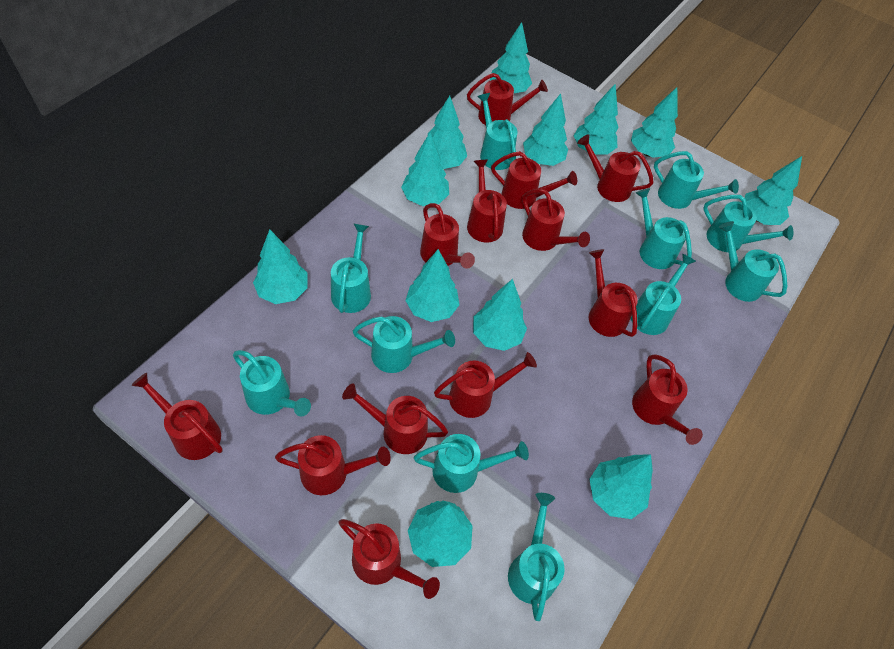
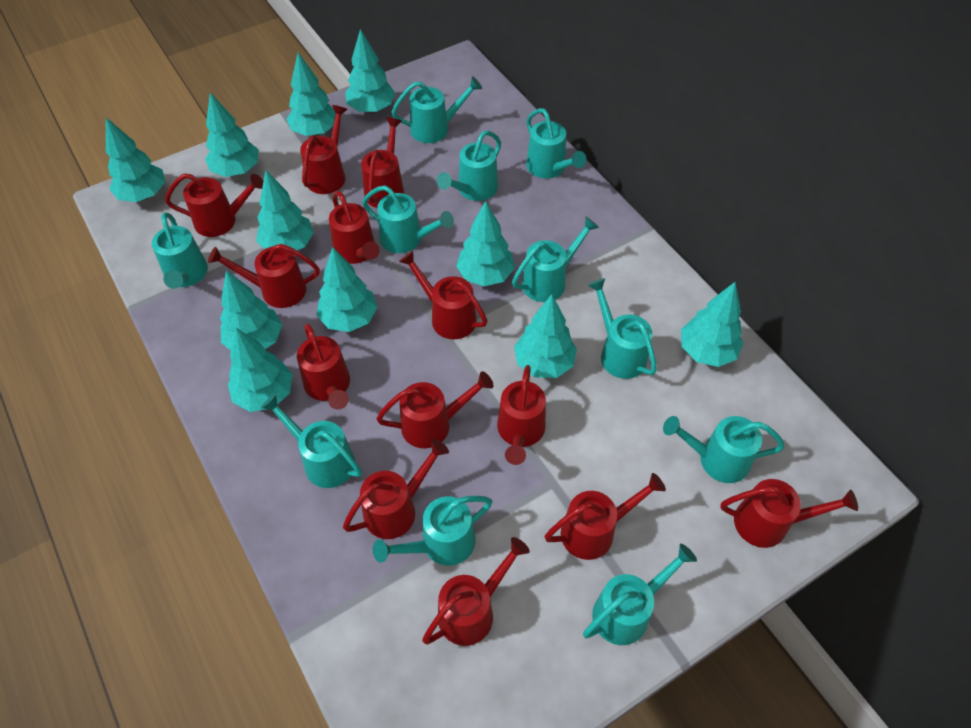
turquoise tree: [253,229,308,304] [401,133,449,206] [406,249,460,322] [408,501,473,567] [428,95,467,169] [473,279,527,351] [490,22,532,93] [523,93,568,166] [574,84,619,155] [590,455,653,519] [631,87,678,158] [744,156,802,225] = 12 -> [106,118,165,202] [205,92,259,177] [220,270,282,351] [228,328,293,412] [256,170,314,250] [287,53,336,136] [317,247,378,332] [345,29,395,113] [456,201,515,286] [514,294,577,378] [681,282,743,367] = 11

